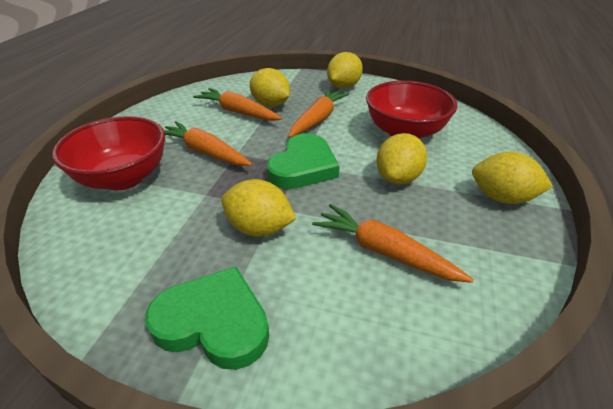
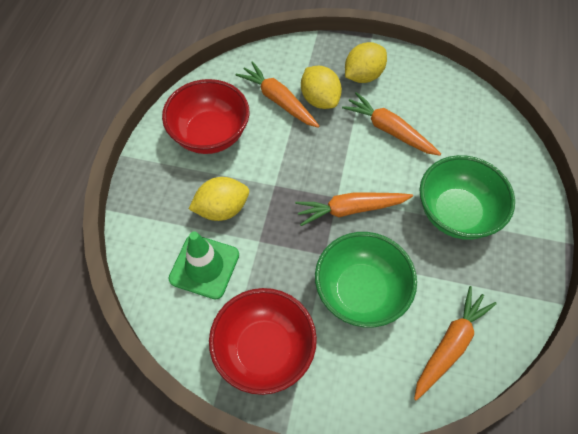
green bowl: none = 0 -> [315,232,417,327] [419,155,515,240] = 2
green heart: [145,266,269,370] [267,133,340,189] = 2 -> none = 0
green traffic cone: none = 0 -> [168,231,239,299] = 1
yellow lemon: [221,179,296,237] [250,68,290,107] [327,52,363,89] [376,133,427,184] [472,152,553,204] = 5 -> [189,177,249,221] [301,66,342,109] [345,42,387,83] = 3

